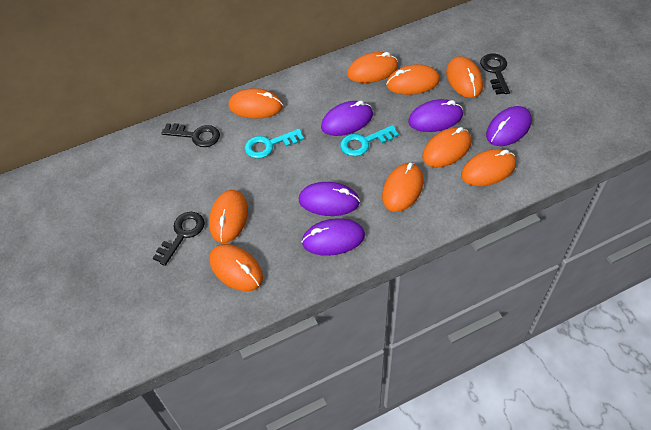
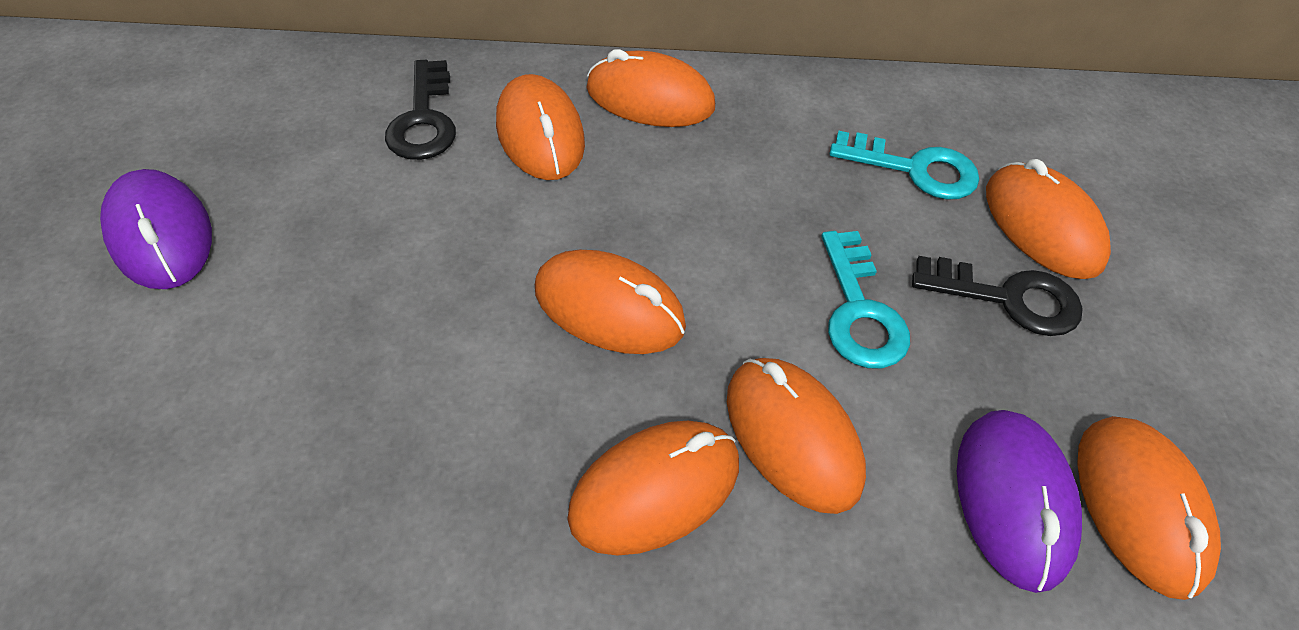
black key: [153,212,205,266] [161,123,220,147] [480,53,510,95] = 3 -> [385,60,456,160] [912,256,1082,336] = 2
orange mouse: [209,190,248,243] [210,244,263,291] [229,88,283,119] [347,52,398,83] [382,163,424,212] [386,64,440,95] [422,127,471,167] [446,56,483,98] [461,149,516,186] = 9 -> [496,74,585,180] [535,250,686,354] [567,421,739,556] [586,49,715,127] [727,358,866,514] [986,159,1111,279] [1077,416,1221,600] = 7
purple mouse: [299,182,360,216] [301,218,365,256] [321,101,373,136] [408,99,463,132] [486,106,532,146] = 5 -> [100,169,212,289] [957,410,1082,593] = 2

